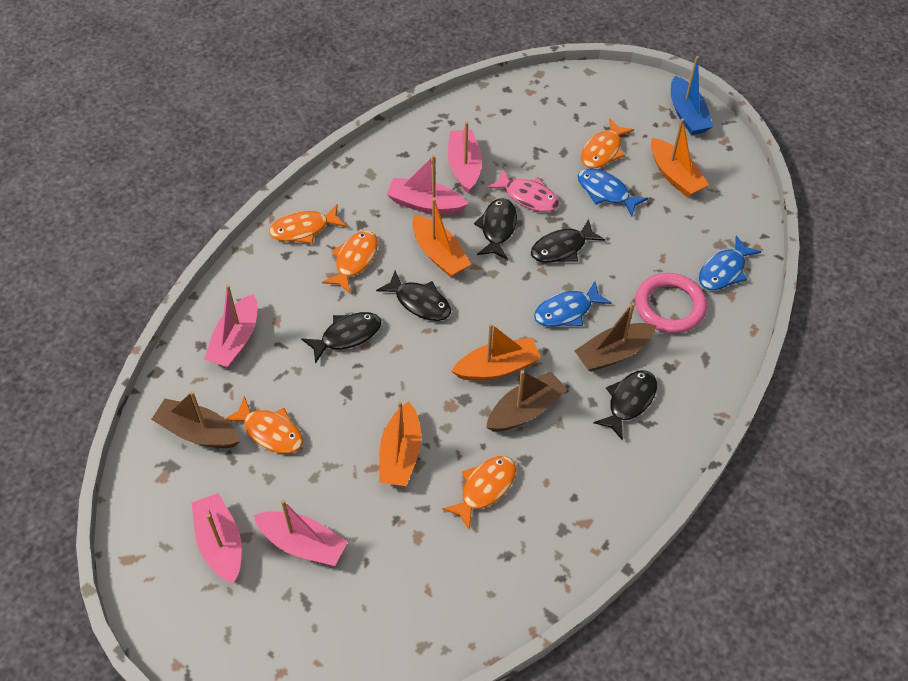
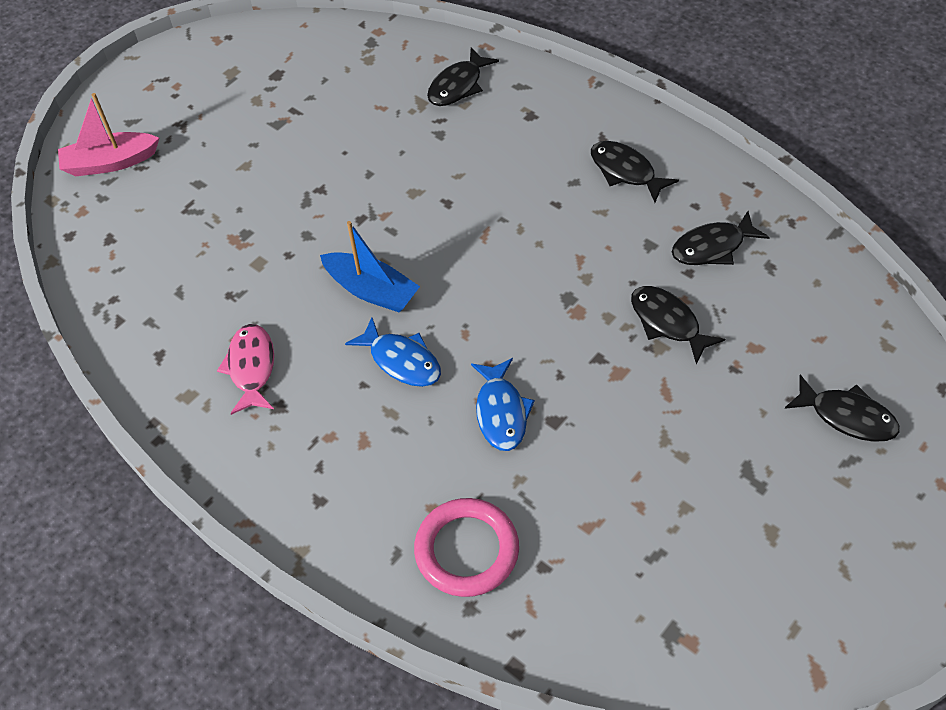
blue fish: [534,281,612,327] [578,168,648,216] [699,235,761,290] = 3 -> [345,317,441,387] [471,358,535,451] = 2
brown boat: [151,391,240,448] [486,370,567,432] [575,302,657,372] = 3 -> none = 0
orange boat: [379,401,421,486] [412,198,471,277] [451,324,541,380] [651,118,709,197] = 4 -> none = 0
orange fish: [225,396,303,453] [269,204,346,244] [322,231,378,293] [442,456,516,530] [581,118,634,169] = 5 -> none = 0
pink boat: [192,493,242,584] [204,285,258,367] [253,500,348,566] [386,155,468,214] [448,122,482,194] = 5 -> [58,93,159,176] = 1

